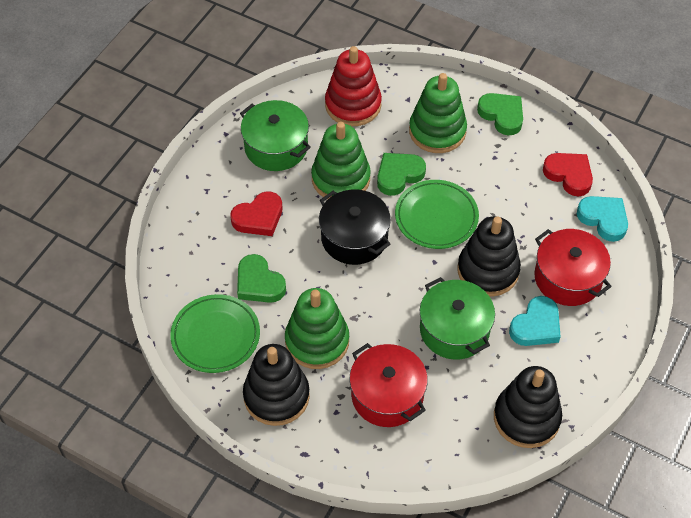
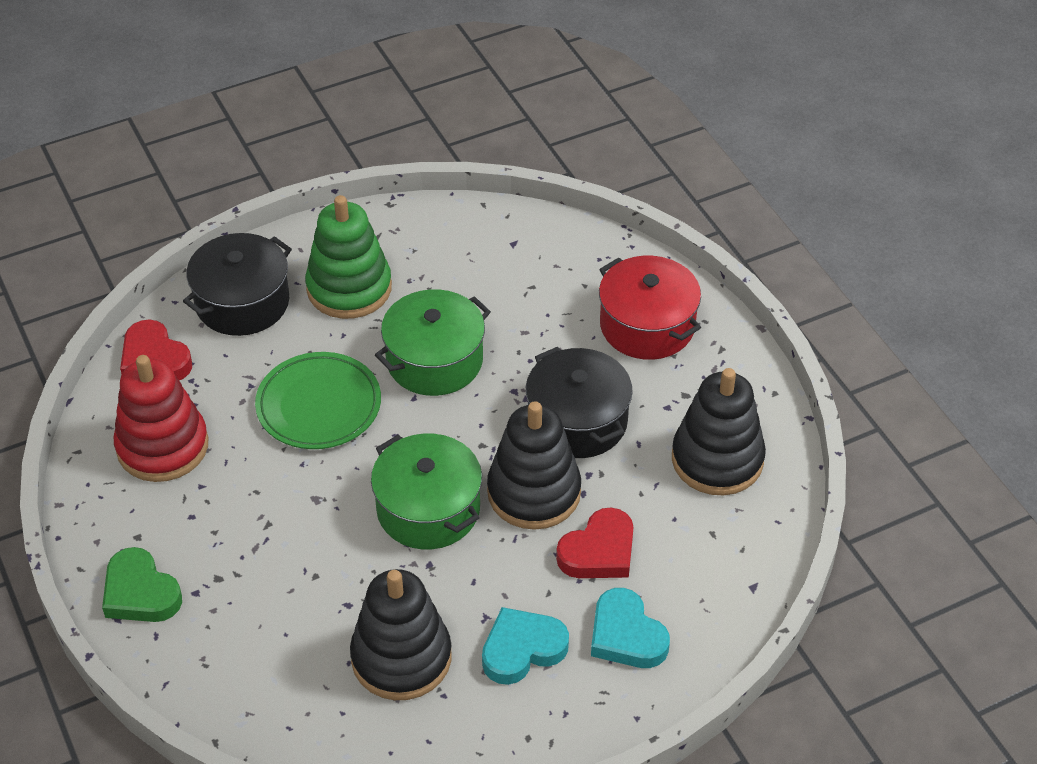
black pot: [319,189,391,265] = 1 -> [183,233,292,336] [526,347,633,458] = 2
green heart: [237,254,286,303] [377,153,426,196] [477,93,523,135] = 3 -> [102,547,182,622] = 1
green plate: [170,294,260,373] [395,180,479,249] = 2 -> [255,352,381,449] = 1
green stacking toy: [285,288,349,369] [311,122,371,199] [409,73,467,153] = 3 -> [305,195,392,319] = 1
red pot: [349,343,428,427] [534,229,612,306] = 2 -> [599,256,701,360] = 1

